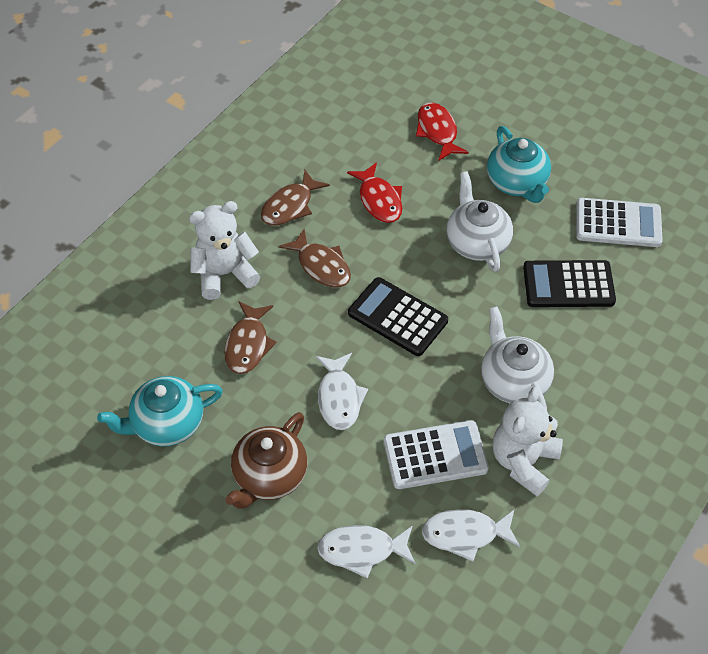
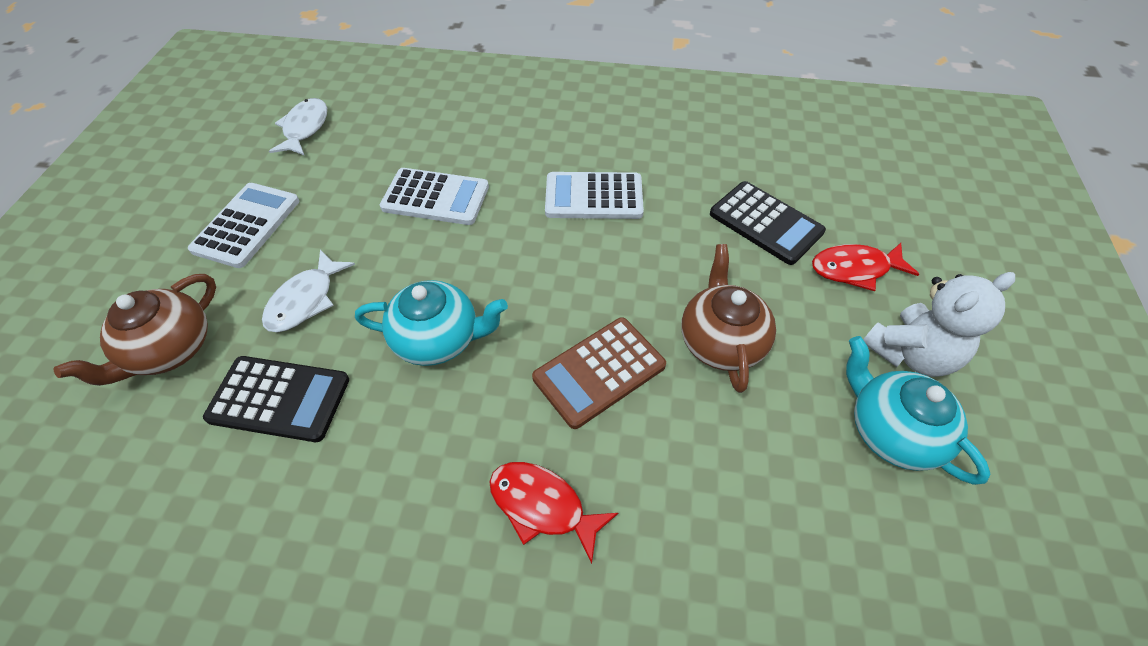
brown calculator: none = 0 -> [532,317,666,429] = 1
brown fish: [224,301,277,374] [261,170,330,226] [279,229,351,288] = 3 -> none = 0
brown teapot: [225,412,307,509] = 1 -> [53,274,216,386] [681,244,776,393] = 2
white calculator: [384,420,489,489] [576,198,663,247] = 2 -> [188,183,299,268] [380,168,489,225] [545,172,644,219] = 3
white fish: [316,353,368,430] [317,525,416,578] [422,509,520,562] = 3 -> [262,250,355,332] [269,98,327,156] = 2
white teapot: [447,171,513,272] [481,306,554,410] = 2 -> none = 0
white teddy bear: [189,201,260,300] [493,387,563,496] = 2 -> [863,272,1015,377] = 1

